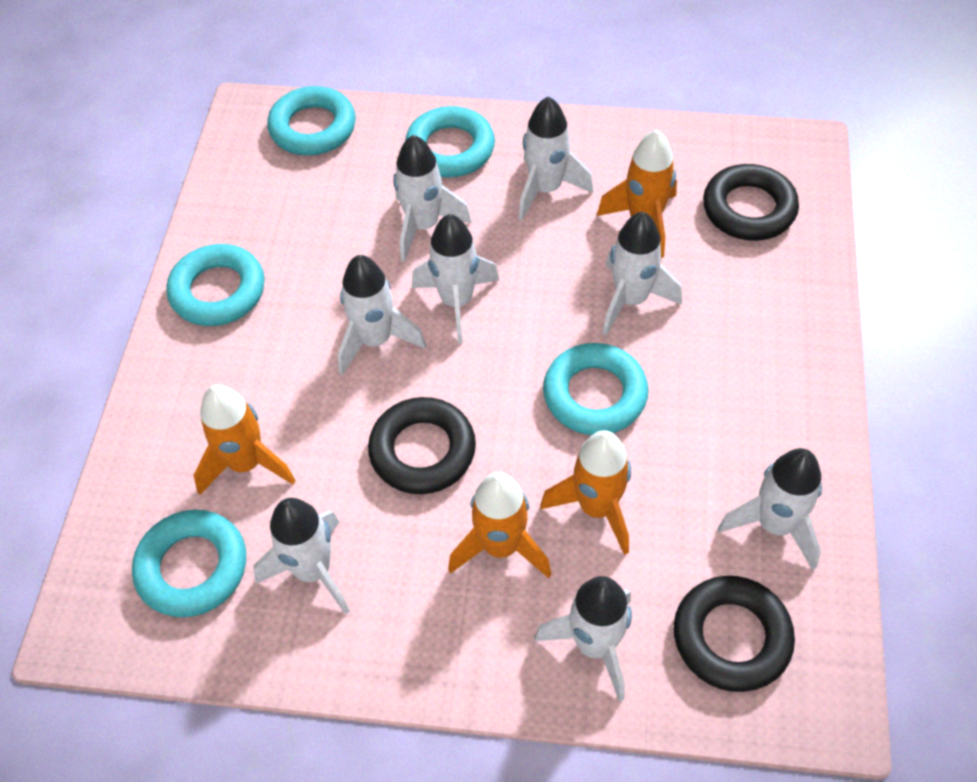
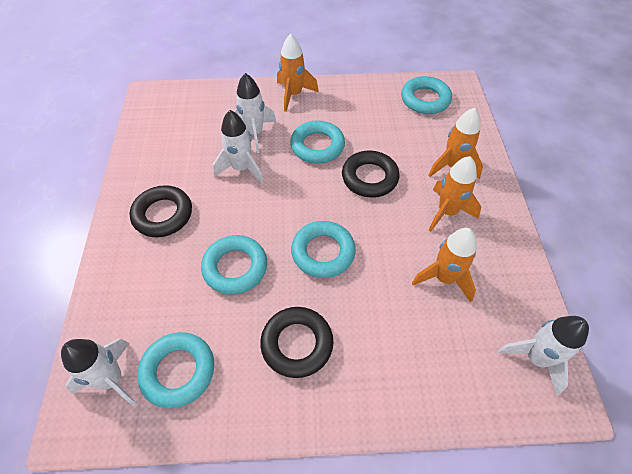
white rocket: [253,498,350,614] [337,255,426,375] [393,135,472,262] [412,214,500,343] [519,96,593,220] [534,576,632,702] [603,211,682,335] [718,448,822,570] = 8 -> [61,338,137,407] [213,110,263,184] [234,73,276,153] [497,316,589,395] = 4

